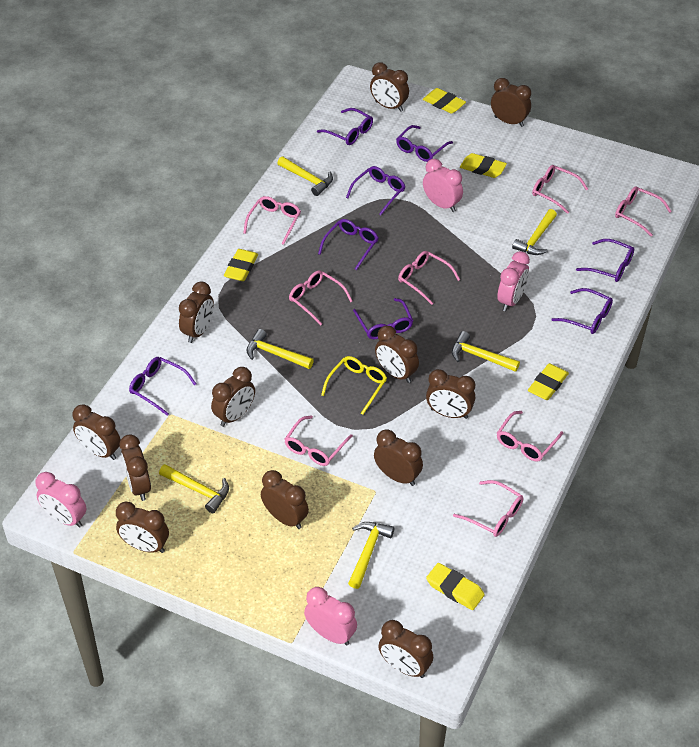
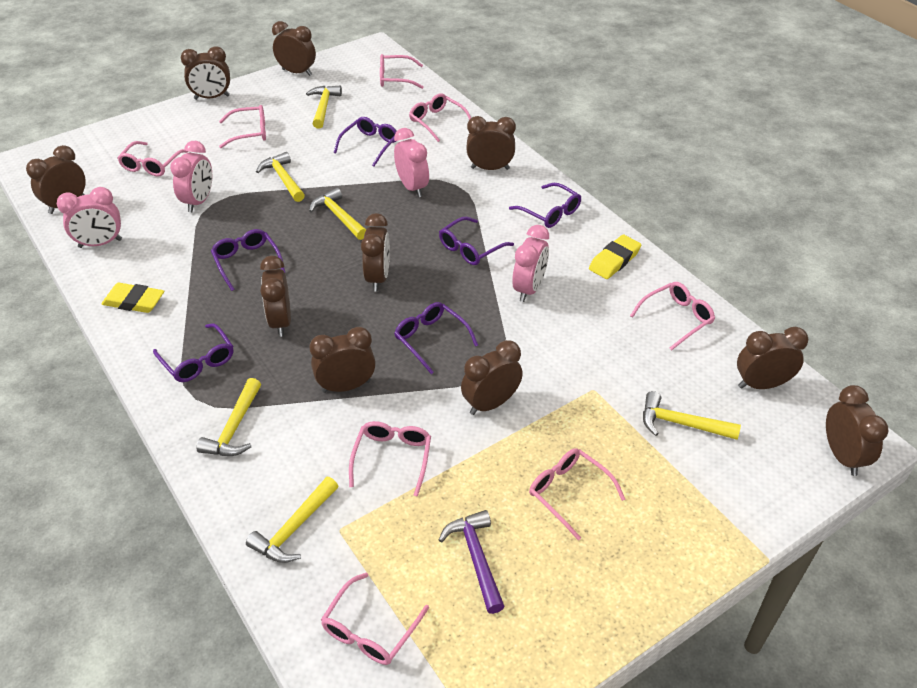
brown clock: [72,404,121,460] [116,501,169,553] [120,434,151,501] [179,281,214,343] [211,367,255,427] [261,470,309,529] [370,62,409,112] [374,429,423,486] [375,326,419,383] [378,620,433,678] [426,369,475,419] [491,78,531,127] = 12 -> [26,145,86,214] [181,46,230,100] [260,256,291,337] [272,21,316,76] [309,327,376,393] [361,213,390,291] [461,340,523,415] [466,116,516,170] [737,327,808,389] [826,385,889,476] = 10
purple glasses: [129,357,196,415] [317,108,373,145] [318,219,378,270] [346,166,406,215] [353,298,413,339] [396,125,453,162] [551,288,613,334] [576,239,634,282] = 8 -> [153,323,233,382] [211,229,285,291] [334,117,397,166] [394,302,478,374] [439,217,514,265] [509,183,581,228] = 6
purple hammer: none = 0 -> [439,510,505,614] = 1
yellow eraser: [224,249,258,281] [423,88,466,114] [426,563,485,610] [460,153,507,178] [528,363,569,400] = 5 -> [102,283,164,313] [589,234,641,279] = 2
yellow glasses: [321,356,387,415] = 1 -> none = 0

